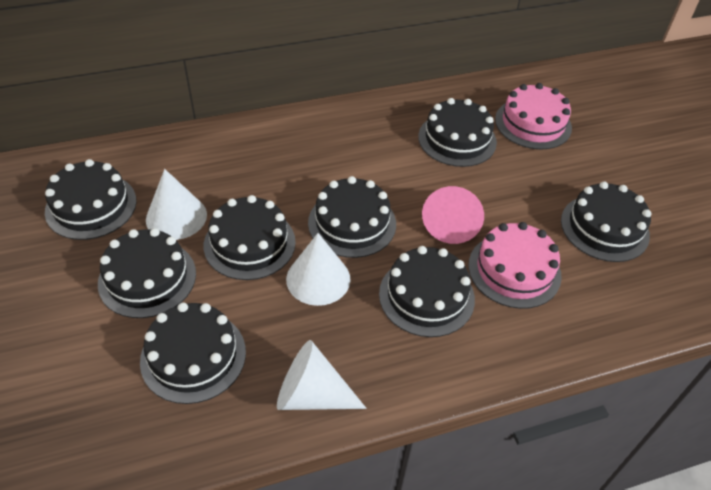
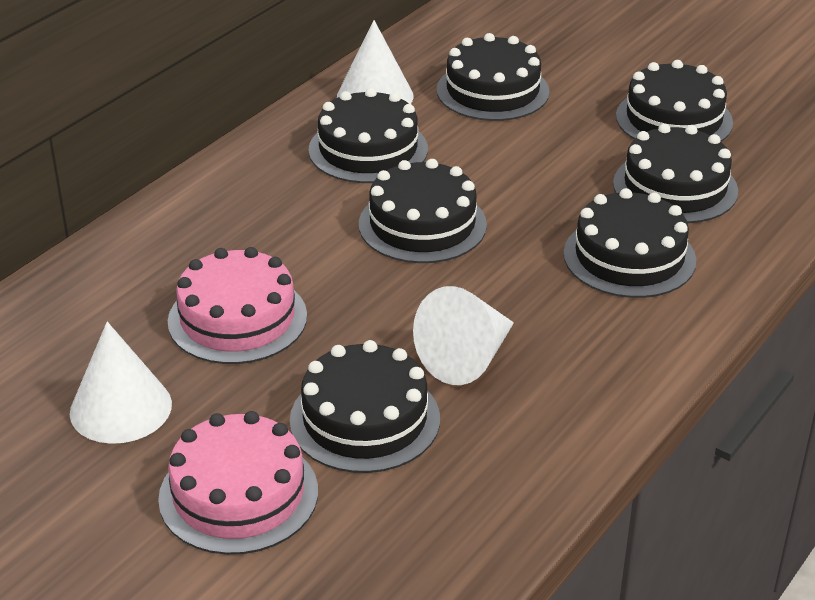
black cake: [45,159,137,240] [98,228,196,318] [140,303,246,404] [204,195,296,280] [308,176,396,258] [379,246,475,337] [418,98,497,167] [561,181,651,262] = 8 -> [290,340,440,473] [309,88,428,183] [359,159,487,263] [437,33,550,121] [563,188,696,298] [613,124,738,223] [616,60,733,142] = 7
pink cone: [422,186,484,244] = 1 -> none = 0

